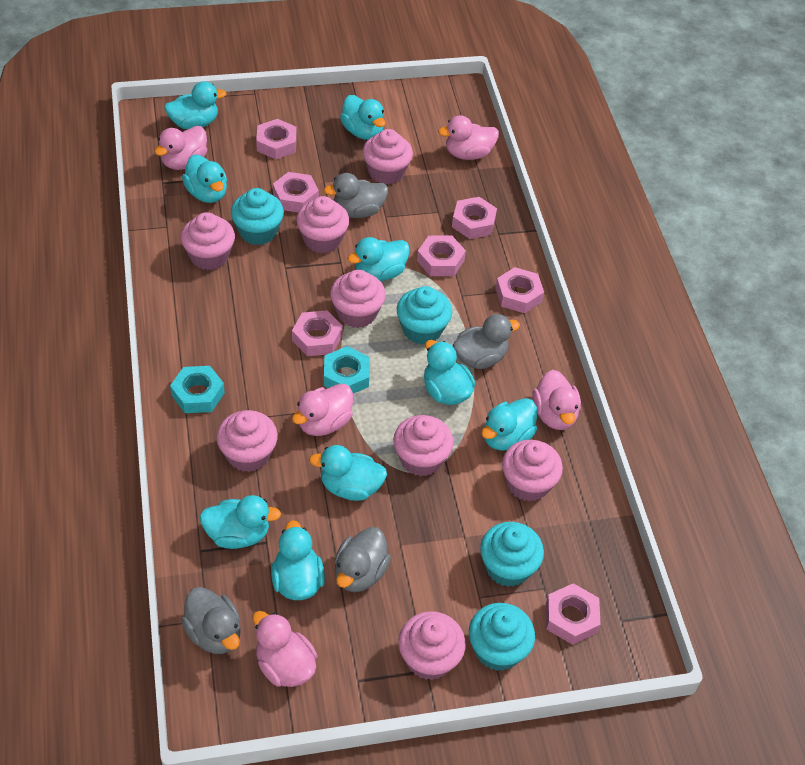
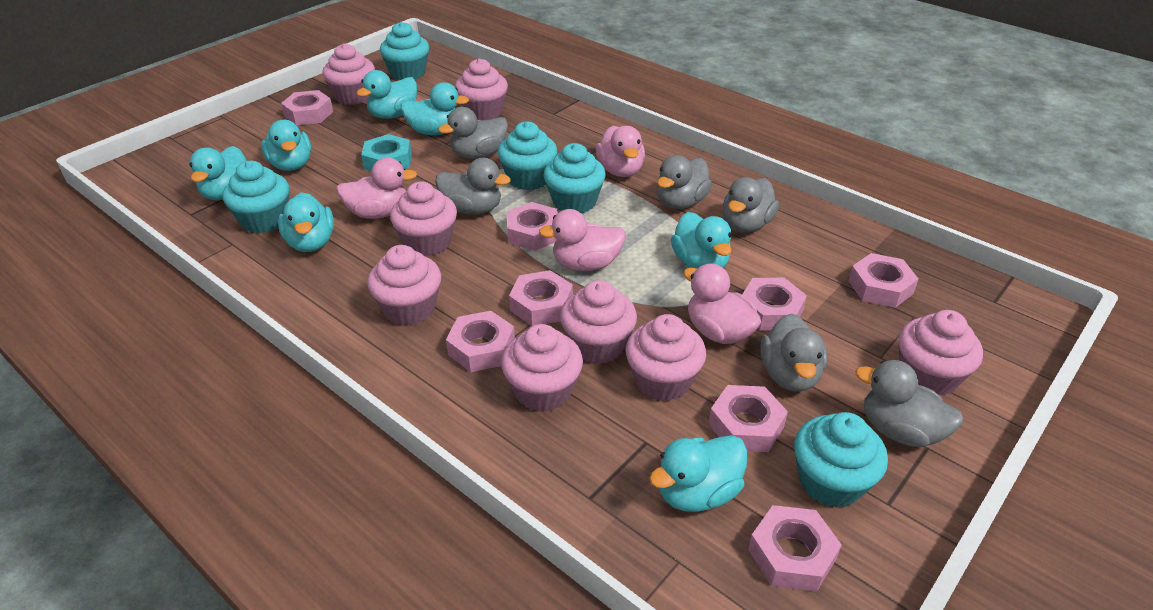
grey duck: [181,587,241,654] [324,173,388,218] [335,527,391,592] [452,314,520,369] = 4 -> [435,158,511,215] [438,107,508,159] [657,155,712,209] [723,177,779,233] [760,313,827,392] [855,360,964,447] = 6
pink duck: [154,126,207,170] [252,611,318,687] [292,383,353,436] [438,115,499,160] [532,370,581,430] = 5 -> [336,158,417,219] [539,209,626,271] [596,125,645,177] [683,264,761,344] = 4
pink nut: [256,119,297,159] [273,172,319,212] [292,310,343,356] [417,236,466,276] [452,197,497,239] [496,267,544,313] [546,583,601,645] = 7 -> [281,90,333,125] [446,311,515,372] [507,202,558,251] [509,270,573,326] [708,385,788,452] [742,278,807,331] [748,505,842,592] [848,253,919,308] = 8
turquoise cupcake: [231,188,284,245] [397,286,452,345] [469,603,535,671] [480,522,544,587] = 4 -> [223,161,289,233] [380,22,429,80] [498,121,558,190] [543,143,606,213] [794,412,888,508] = 5
turquoise duck: [164,81,226,129] [182,154,227,203] [199,495,281,549] [271,520,325,600] [309,445,387,501] [340,95,385,140] [347,237,410,281] [424,340,475,405] [481,398,537,451] = 9 -> [189,146,247,200] [261,120,311,171] [278,192,334,252] [356,70,417,119] [401,82,469,135] [649,435,748,512] [671,212,732,269] = 7
turquoise nut: [170,366,225,413] [324,346,369,394] = 2 -> [361,134,412,171] = 1

